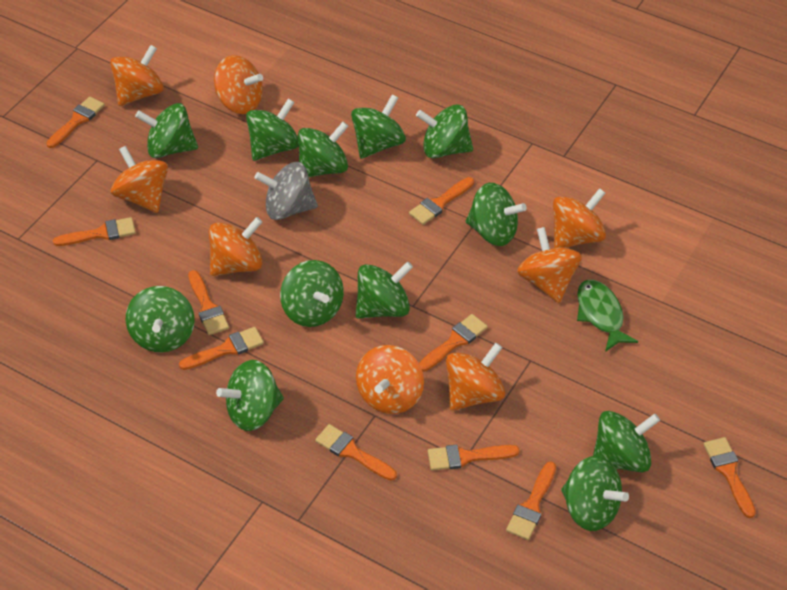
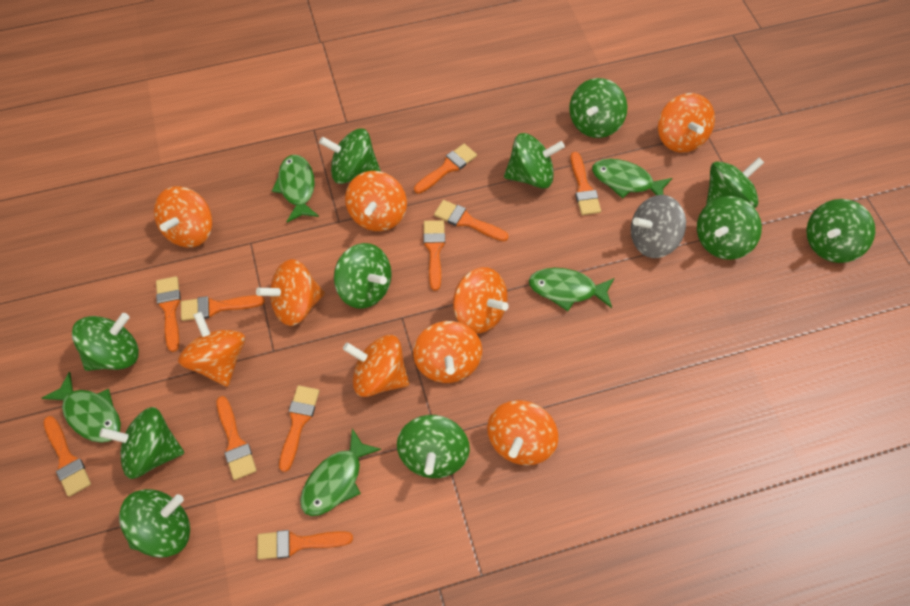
green fish: [577,280,638,352] = 1 -> [42,372,121,443] [272,155,319,223] [300,428,381,516] [529,268,614,311] [592,159,672,199] = 5
green spinning top: [126,286,195,352] [135,103,198,158] [216,360,284,431] [246,98,299,161] [280,260,344,327] [298,122,348,177] [351,94,406,159] [355,261,413,319] [416,104,473,158] [466,183,527,246] [561,456,629,531] [593,411,660,472] = 12 -> [72,313,139,371] [99,407,184,479] [119,489,190,558] [319,128,381,184] [334,243,392,309] [397,415,470,478] [504,133,565,189] [569,78,627,138] [697,196,762,260] [706,157,764,208] [806,199,875,263] = 11
orange spinning top: [110,45,164,106] [111,146,168,213] [209,217,263,276] [214,55,263,114] [356,345,424,414] [446,343,505,411] [517,227,582,303] [553,188,606,248] = 8 -> [154,186,212,248] [178,312,245,387] [256,259,325,326] [343,335,409,397] [345,171,407,231] [413,321,482,383] [453,267,509,333] [487,400,558,465] [658,93,715,153] = 9

